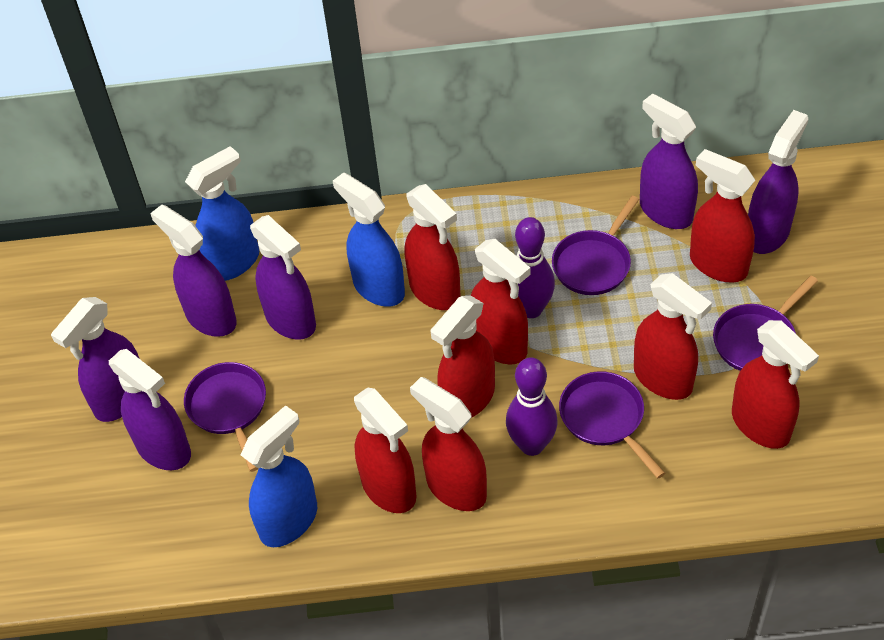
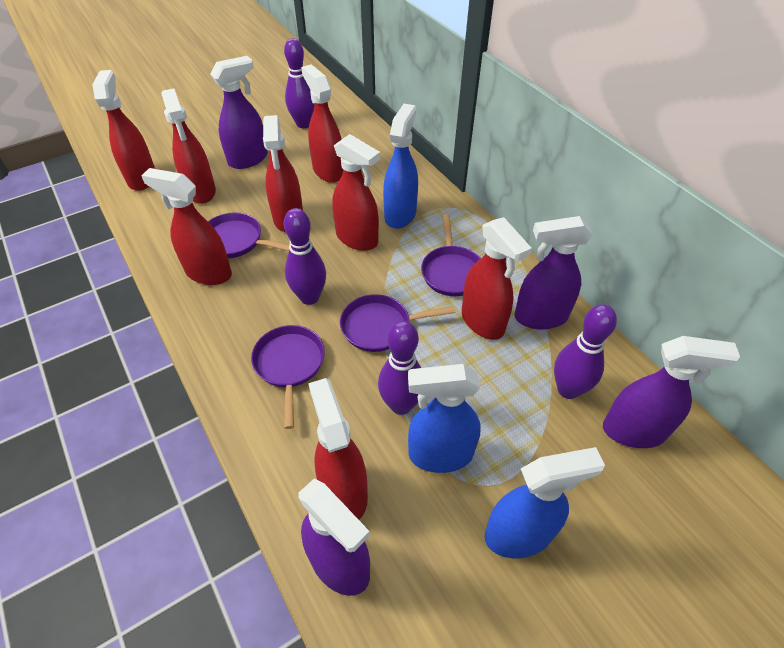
purple bowling pin: [506,357,558,456] [515,217,555,318] = 2 -> [283,208,326,305] [284,38,315,128] [378,321,421,415] [554,304,617,399] = 4
purple spray bottle: [51,297,140,422] [109,349,191,470] [150,205,237,337] [250,215,316,340] [640,94,698,229] [748,110,808,254] = 6 -> [210,56,268,169] [299,479,370,596] [515,216,593,329] [603,336,740,448] = 4

